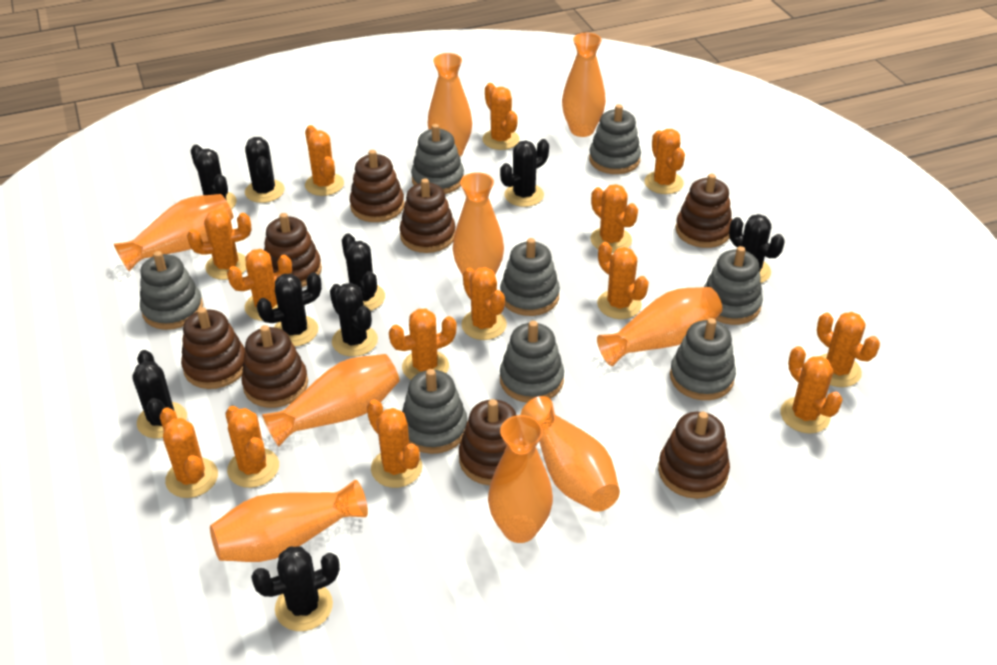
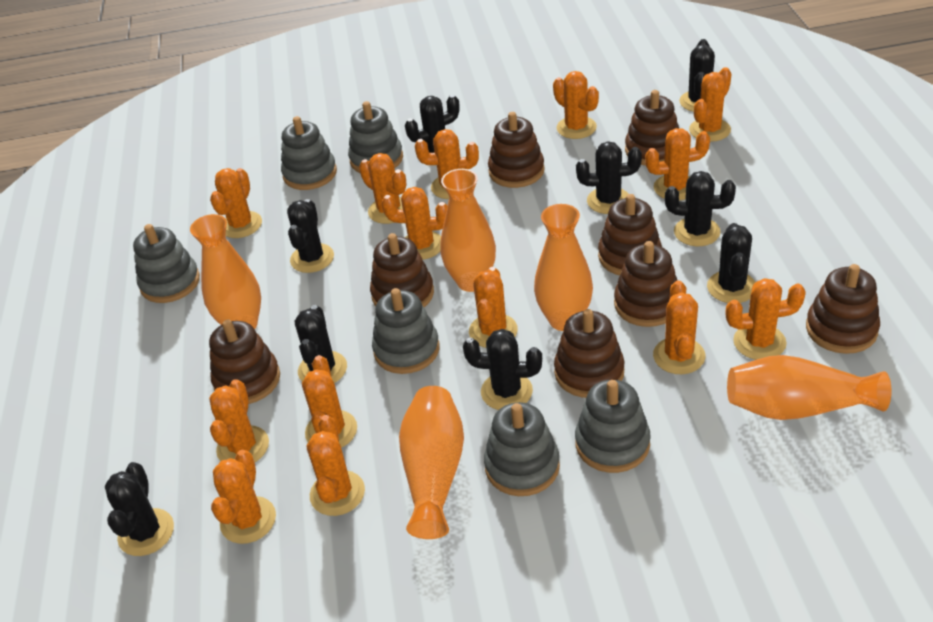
grey stacking toy: [140,251,203,330] [402,369,467,454] [411,124,464,194] [500,238,560,316] [500,321,564,403] [589,104,641,174] [670,318,736,400] [704,246,763,325] = 8 -> [133,224,200,303] [281,116,337,190] [348,101,403,173] [372,288,439,374] [484,402,560,496] [575,380,650,473] = 6
orange vase: [114,194,234,271] [210,480,368,562] [262,354,400,447] [428,53,472,156] [453,172,504,275] [488,415,553,543] [521,396,620,512] [562,33,606,137] [597,287,722,366] = 9 -> [190,214,261,329] [399,386,464,539] [440,169,496,292] [534,204,593,331] [727,355,892,420] = 5

